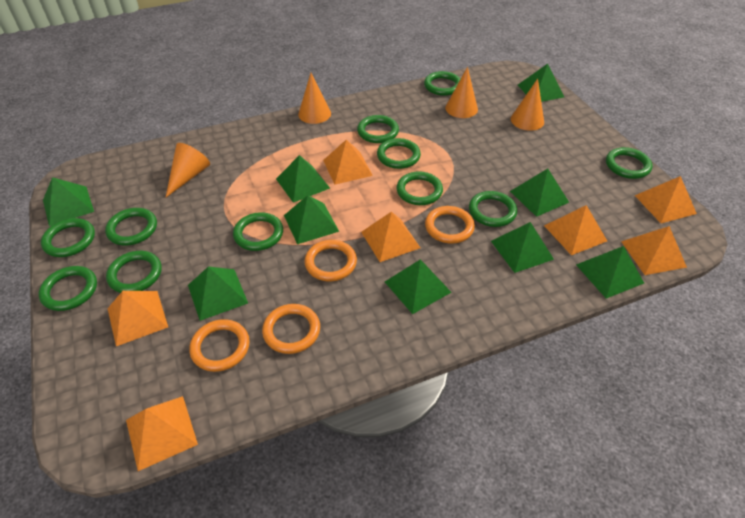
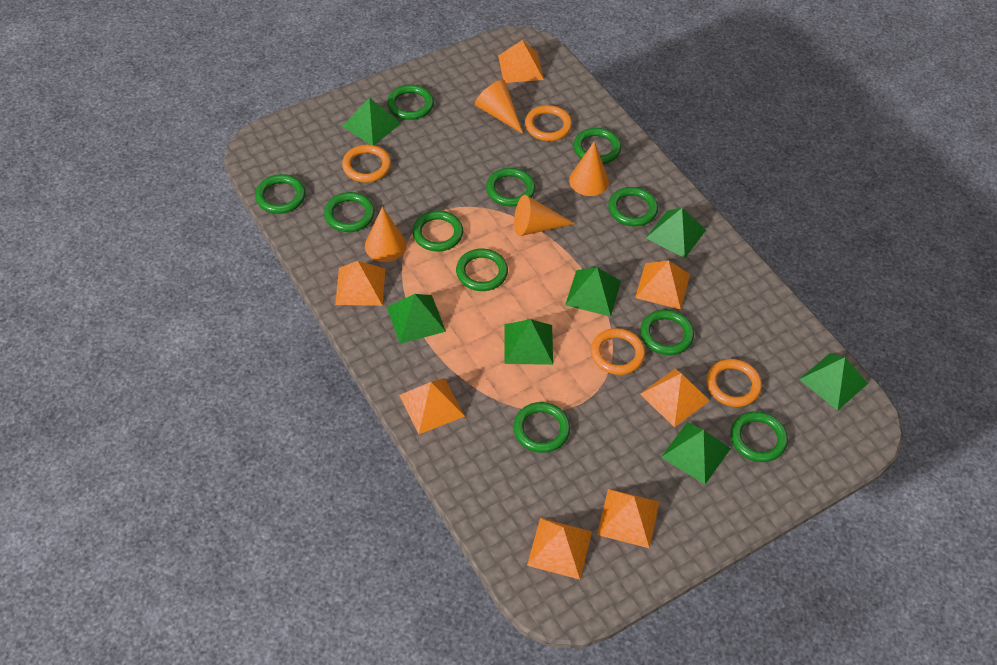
green pyramid: [43,177,94,226] [188,267,248,321] [276,155,330,203] [284,195,339,244] [385,259,451,314] [491,222,554,273] [510,169,569,217] [518,64,564,102] [576,246,644,299] = 9 -> [342,97,401,145] [387,294,446,344] [505,319,553,365] [565,268,621,317] [646,208,706,258] [661,422,731,484] [799,353,868,411] = 7

